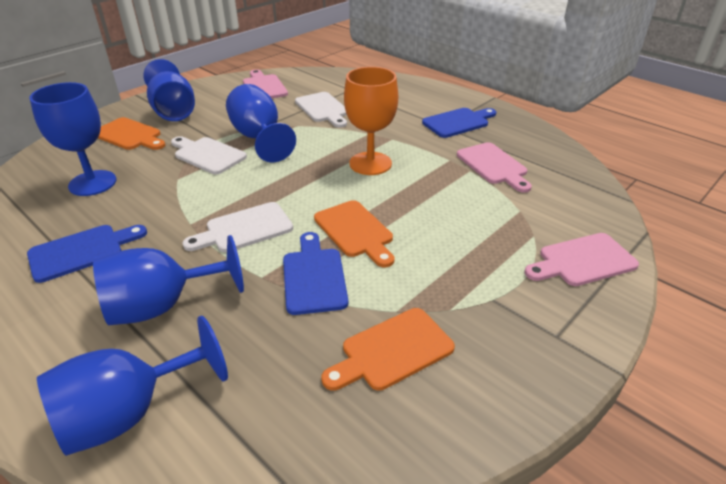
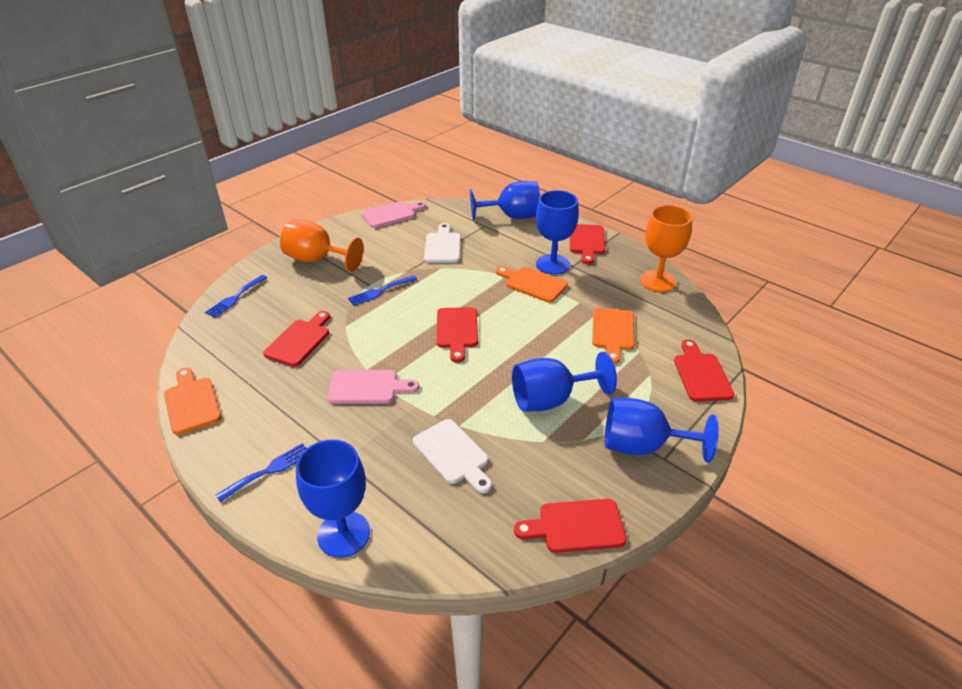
blue cutting board: [27,225,147,283] [283,232,348,315] [422,108,496,138] = 3 -> none = 0
blue fork: none = 0 -> [205,275,267,317] [216,443,307,502] [348,275,417,306] = 3
orange goblet: [344,67,398,175] = 1 -> [280,219,364,272] [640,205,692,292] = 2
pink cutting board: [243,69,288,98] [457,142,532,193] [525,233,639,286] = 3 -> [328,370,419,403] [362,201,426,228] = 2
red cutting board: none = 0 -> [263,311,330,367] [437,307,478,363] [514,499,627,553] [570,224,605,264] [674,339,734,402] = 5
white cutting board: [171,136,247,174] [183,202,293,252] [295,92,347,128] = 3 -> [413,419,492,493] [424,223,461,263] = 2

